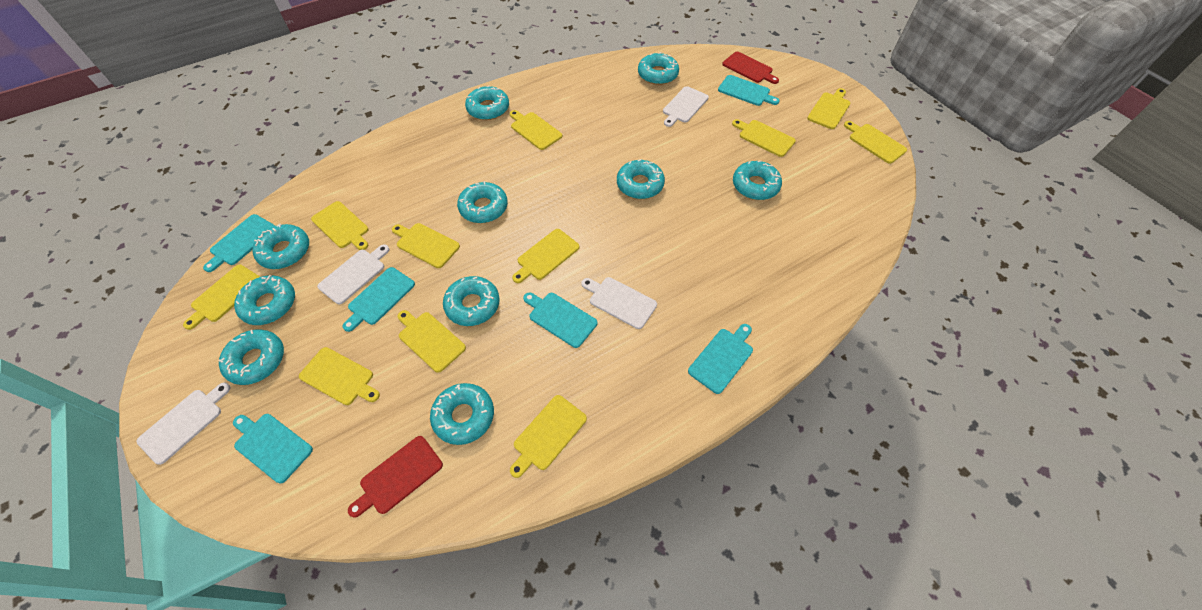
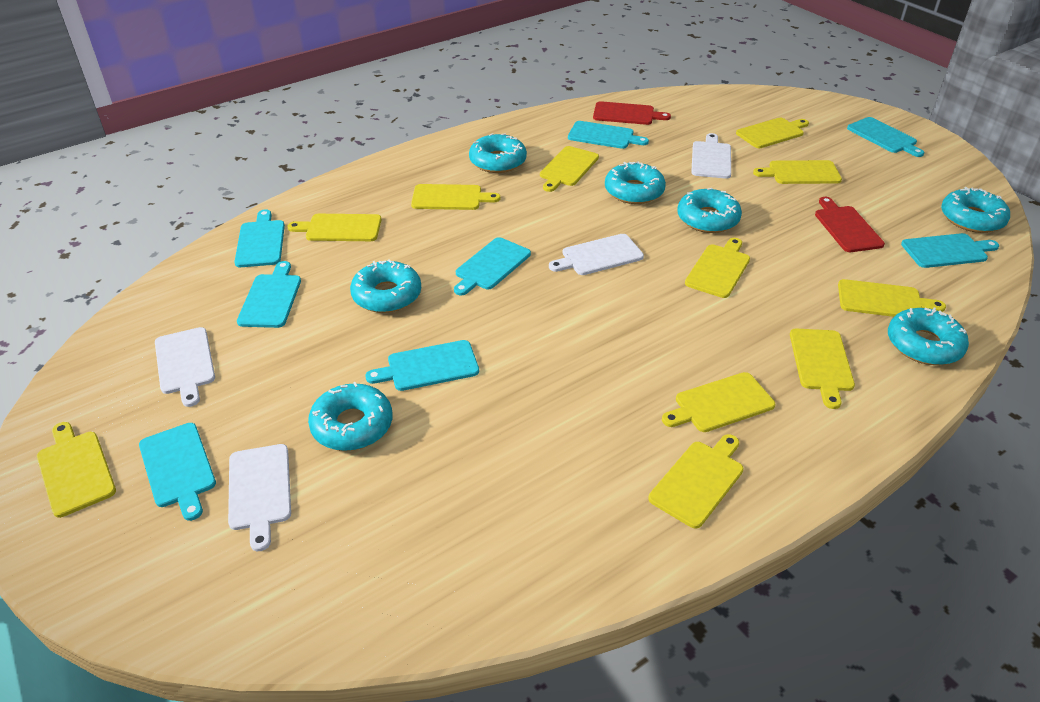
turquoise cutting board: [203,214,275,272] [233,414,313,484] [343,267,415,332] [523,292,597,348] [688,324,753,394] [718,75,780,106] = 6 -> [139,423,216,521] [234,210,285,267] [237,261,301,328] [365,340,479,391] [454,237,531,295] [568,121,649,149] [847,117,924,157] [901,233,999,268] = 8
turquoise donut: [219,329,284,385] [234,275,295,325] [253,224,309,269] [430,383,494,445] [443,276,500,326] [457,181,508,223] [465,85,509,120] [617,159,665,199] [638,52,679,85] [733,160,782,200] = 10 -> [308,382,392,451] [350,260,421,313] [469,133,527,173] [605,161,666,204] [677,188,742,233] [888,307,969,365] [941,187,1010,233] = 7

